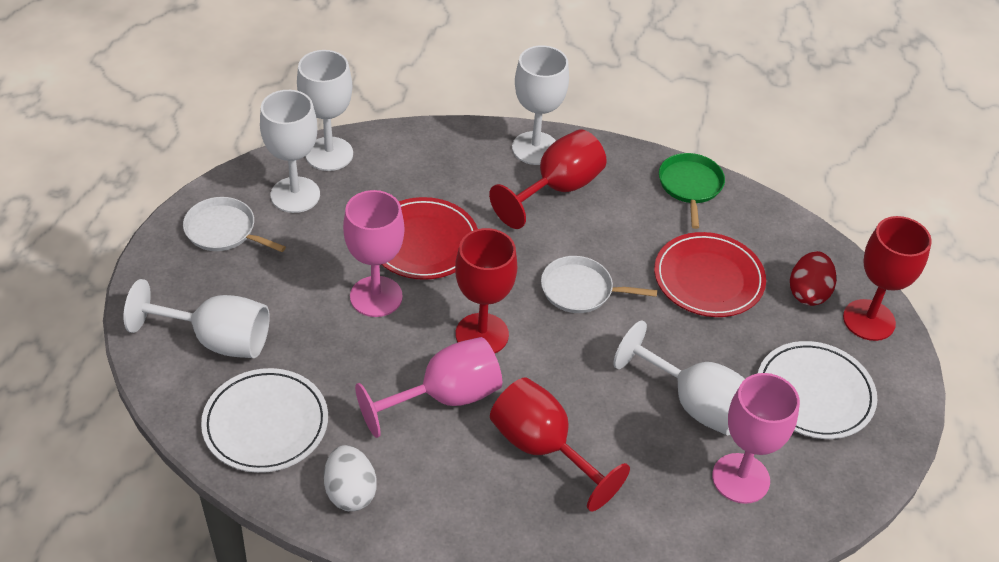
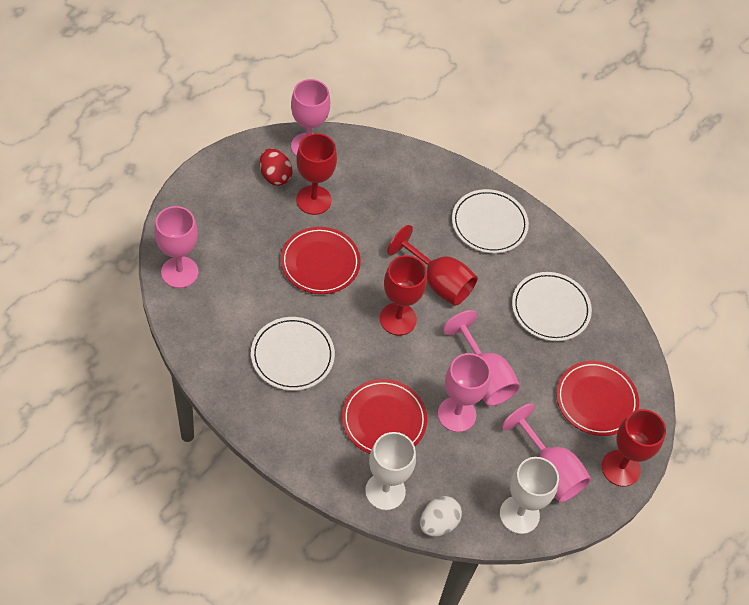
green pan: [659,153,725,229] = 1 -> none = 0
pink goblet: [343,190,405,317] [355,337,502,438] [712,373,800,504] = 3 -> [154,206,199,288] [291,79,330,157] [438,353,491,432] [443,310,520,406] [502,403,591,503] = 5
red plate: [381,197,478,280] [654,232,766,317] = 2 -> [281,227,361,294] [342,379,427,454] [556,361,639,436] = 3
white goblet: [124,279,270,358] [260,90,320,213] [297,50,353,171] [512,45,569,165] [613,321,745,435] = 5 -> [365,432,416,510] [500,457,559,534] = 2
white pan: [183,197,286,252] [541,256,657,313] = 2 -> none = 0
white plate: [201,368,328,473] [758,341,877,439] = 2 -> [251,317,335,391] [452,189,529,253] [512,272,592,341] = 3

